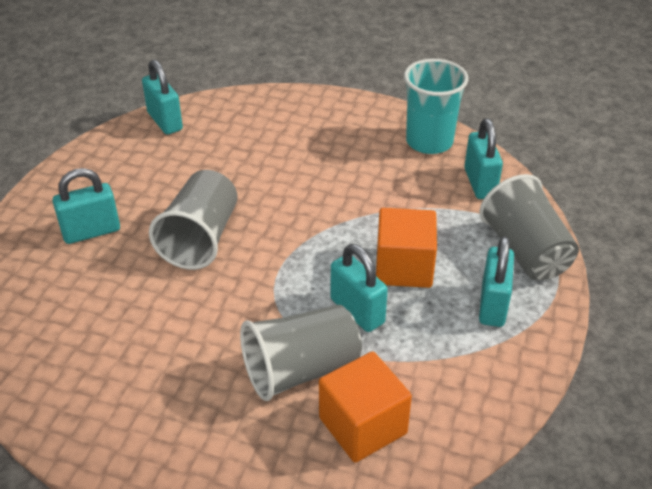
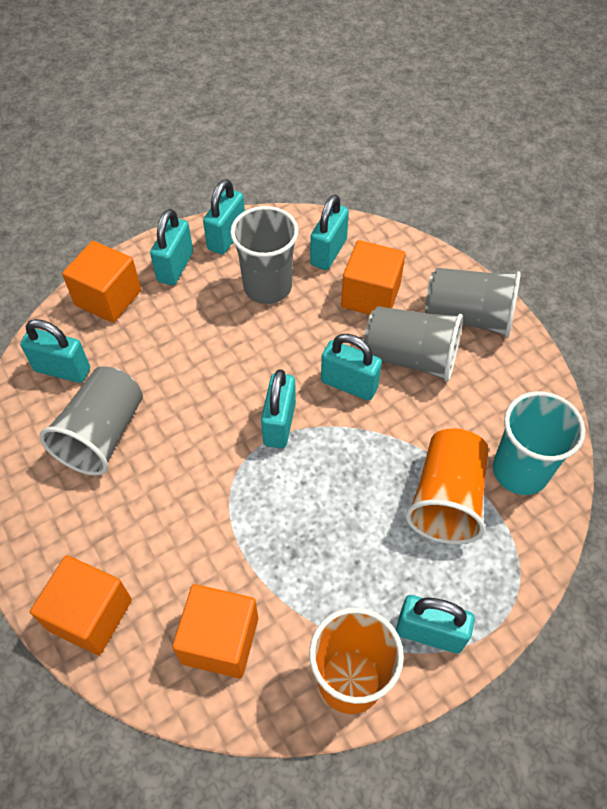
grey cup: [149,170,238,270] [240,305,362,401] [479,174,579,280] = 3 -> [40,366,143,476] [230,206,299,304] [364,306,463,382] [425,268,521,338] = 4
orange cube: [319,351,412,463] [376,208,437,288] = 2 -> [30,555,132,655] [62,241,141,323] [172,584,258,678] [341,240,405,315] = 4
orange cup: none = 0 -> [309,607,404,714] [406,428,488,544] = 2
turquoise padlock: [52,168,120,244] [142,59,183,135] [331,244,388,332] [464,118,503,199] [479,236,514,327] = 5 -> [20,319,90,383] [150,209,193,285] [203,179,245,255] [261,369,296,448] [310,194,349,270] [321,334,382,401] [396,595,475,654] = 7

